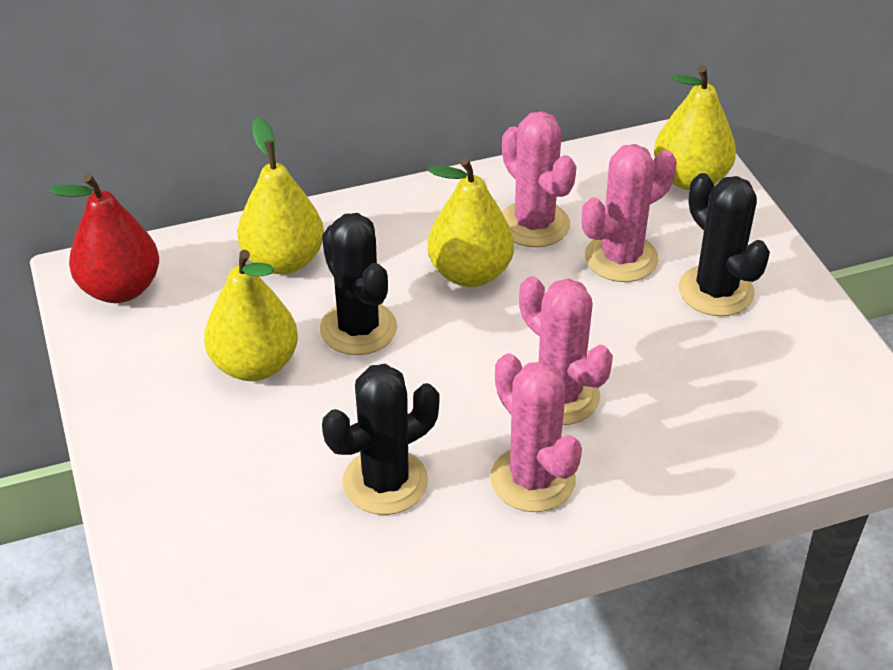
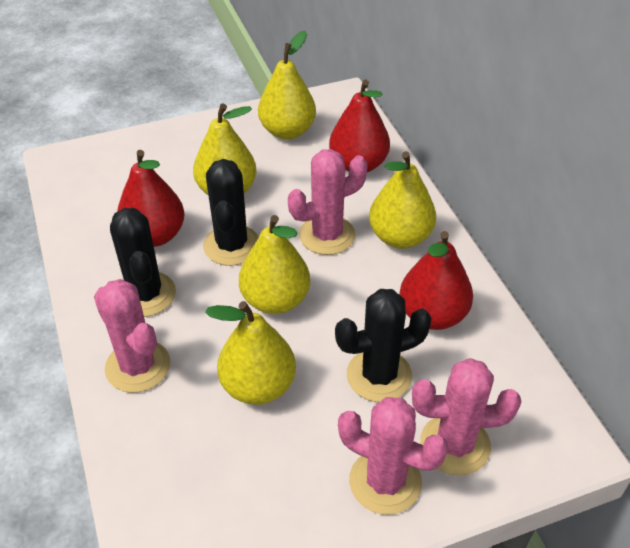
red pear: [50,174,159,303] = 1 -> [117,150,185,247] [329,80,390,172] [399,231,473,330] = 3
yellow pear: [204,250,298,381] [237,117,324,274] [427,157,514,287] [654,65,736,190] = 4 -> [193,104,256,195] [205,301,296,405] [239,215,310,314] [258,30,316,139] [369,151,436,249] = 5

